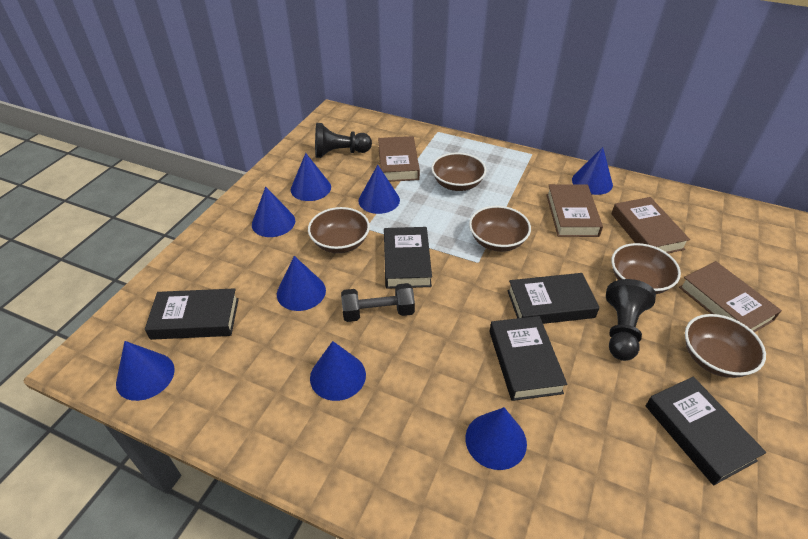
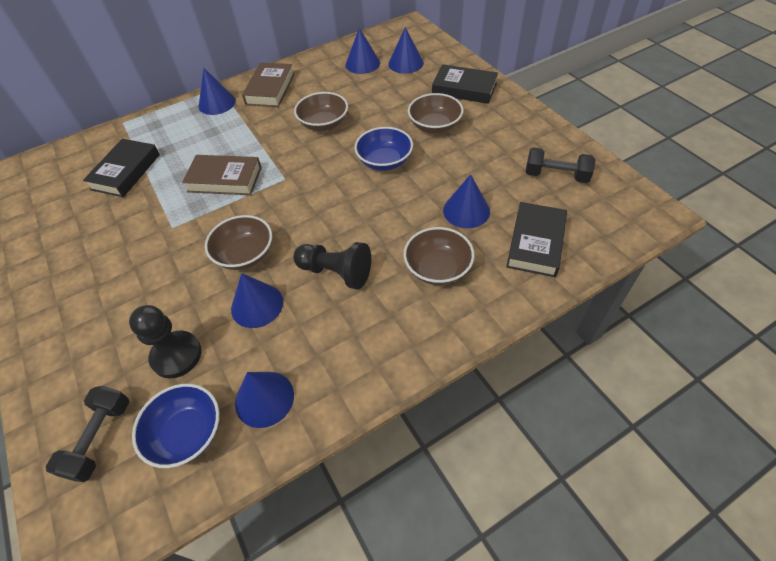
black book: [145,288,239,340] [384,227,432,289] [489,316,567,401] [507,273,600,324] [646,377,766,485] = 5 -> [83,139,160,197] [432,64,498,104] [506,202,567,277] = 3
black dumbbell: [341,283,415,322] = 1 -> [46,386,129,482] [526,147,596,183] = 2
blue bowl: none = 0 -> [132,384,219,468] [354,127,413,171] = 2
blue cone: [116,341,175,401] [252,187,295,237] [277,256,326,311] [291,153,331,201] [310,341,366,401] [359,165,400,214] [465,407,527,470] [572,147,613,195] = 8 -> [199,68,236,115] [231,273,283,328] [235,372,294,428] [345,28,380,74] [388,27,424,74] [443,174,490,228] = 6
brown book: [378,136,420,182] [546,184,603,237] [611,197,690,253] [679,261,782,332] = 4 -> [182,155,262,195] [242,62,294,107] = 2
brown bowl: [308,207,370,253] [431,153,486,191] [469,206,531,252] [611,243,681,294] [685,314,766,378] = 5 -> [205,215,272,270] [294,92,348,131] [404,227,474,285] [408,93,463,133] = 4

